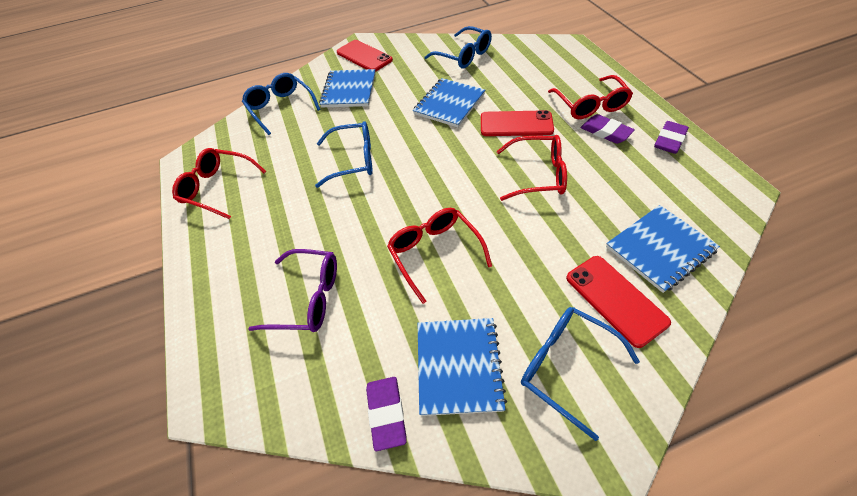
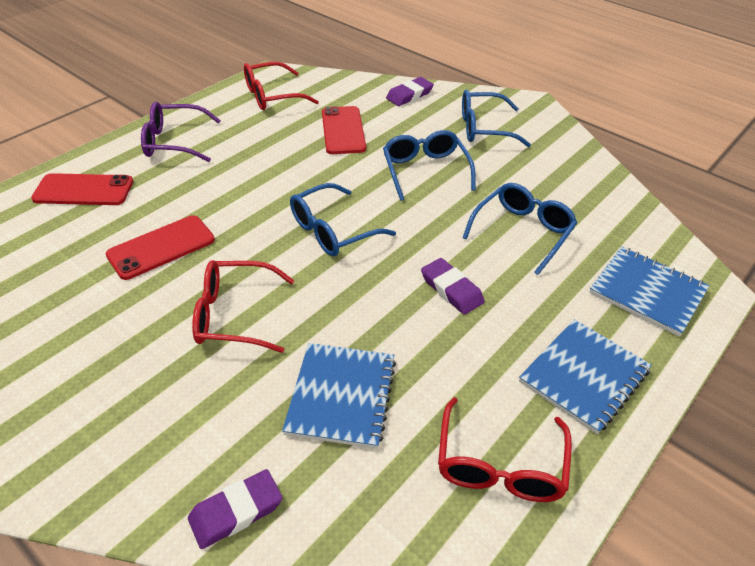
blue notebook: [319,69,376,107] [413,78,485,127] [418,318,507,416] [606,205,720,293] = 4 -> [282,343,396,449] [519,319,652,434] [589,247,710,336] = 3
red glasses: [172,148,266,219] [387,208,492,304] [497,135,567,201] [548,75,633,119] = 4 -> [192,260,294,353] [244,62,319,110] [438,397,572,502] = 3

